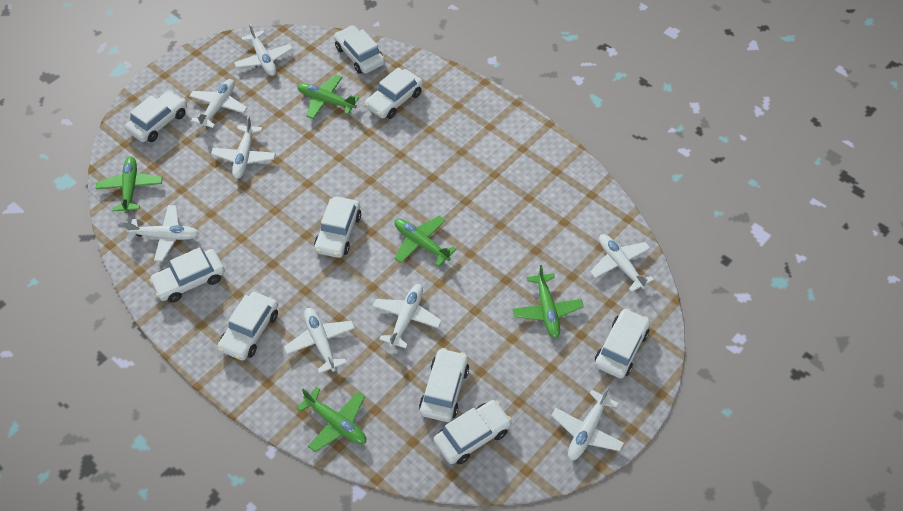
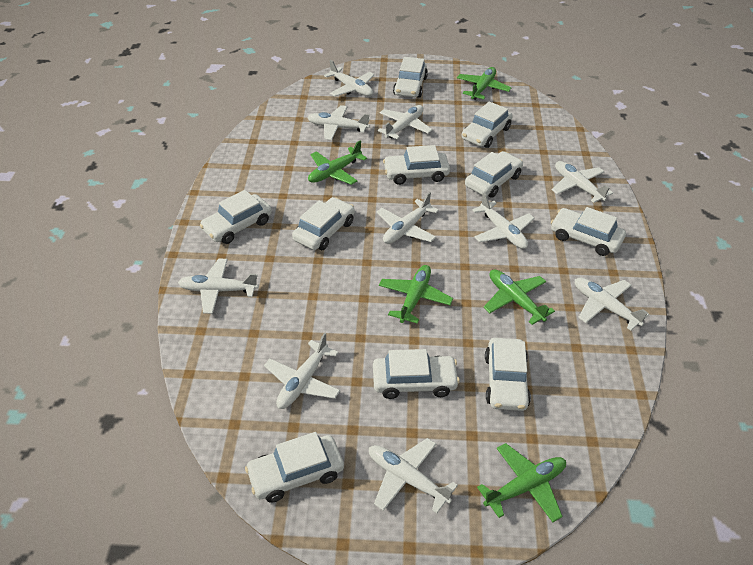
white car: [125,90,187,142] [149,247,225,303] [217,292,278,360] [314,197,361,258] [334,25,385,74] [365,67,423,119] [419,348,469,422] [433,400,512,465] [595,308,650,378] = 9 -> [200,190,272,244] [245,432,344,503] [292,197,355,250] [373,349,460,399] [383,145,450,185] [393,57,428,98] [462,101,513,148] [465,151,523,198] [485,338,531,411] [551,207,626,256] = 10
white plane: [123,205,199,262] [189,79,247,128] [211,116,276,179] [234,23,293,76] [284,308,355,374] [373,284,442,349] [551,387,624,461] [590,234,654,292] = 8 -> [178,258,258,314] [264,333,341,409] [307,105,370,140] [324,60,374,96] [369,438,458,513] [377,192,439,244] [378,105,432,139] [472,192,535,249] [552,161,613,203] [575,278,649,331] = 10

